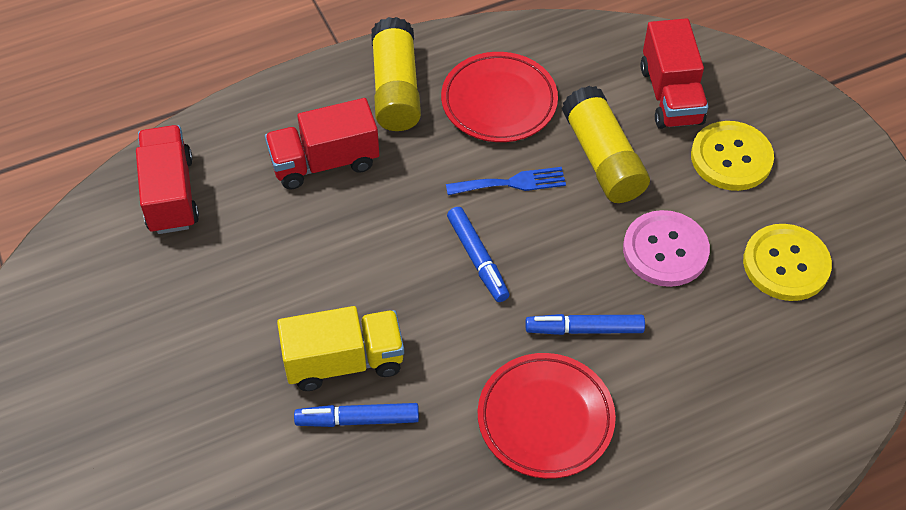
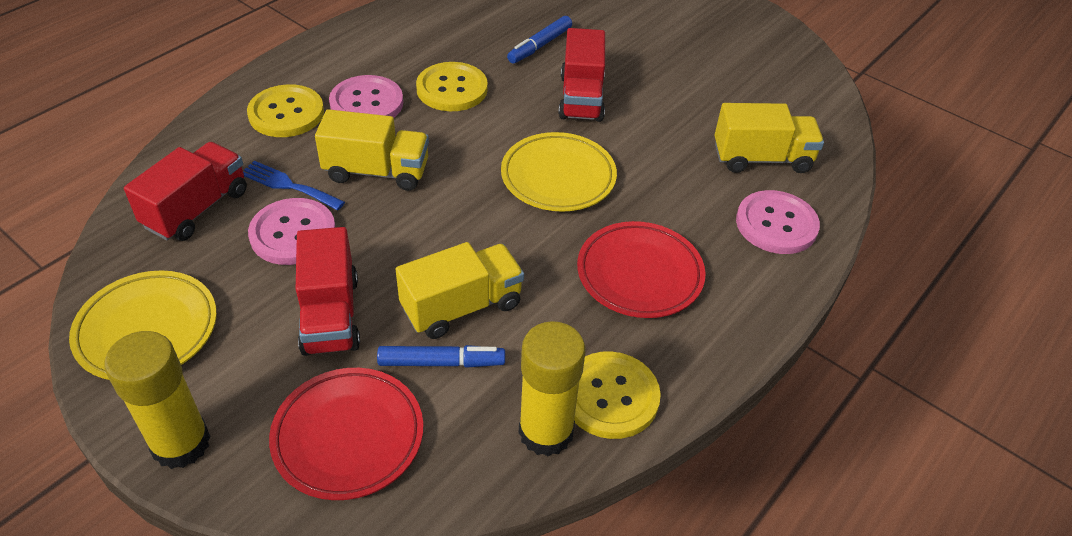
blue marker: [294,403,419,427] [447,207,509,302] [525,314,645,335] = 3 -> [377,345,505,368] [507,16,572,64] = 2
pink button: [623,210,710,287] = 1 -> [248,198,335,265] [329,75,403,118] [736,190,820,254] = 3
yellow button: [691,121,774,191] [743,224,832,301] = 2 -> [247,84,324,137] [416,62,488,111] [574,351,661,439] = 3
yellow plate: none = 0 -> [69,270,217,380] [501,132,617,212] = 2
yellow truck: [277,306,404,391] = 1 -> [315,109,429,191] [396,242,524,339] [715,103,824,173] = 3

